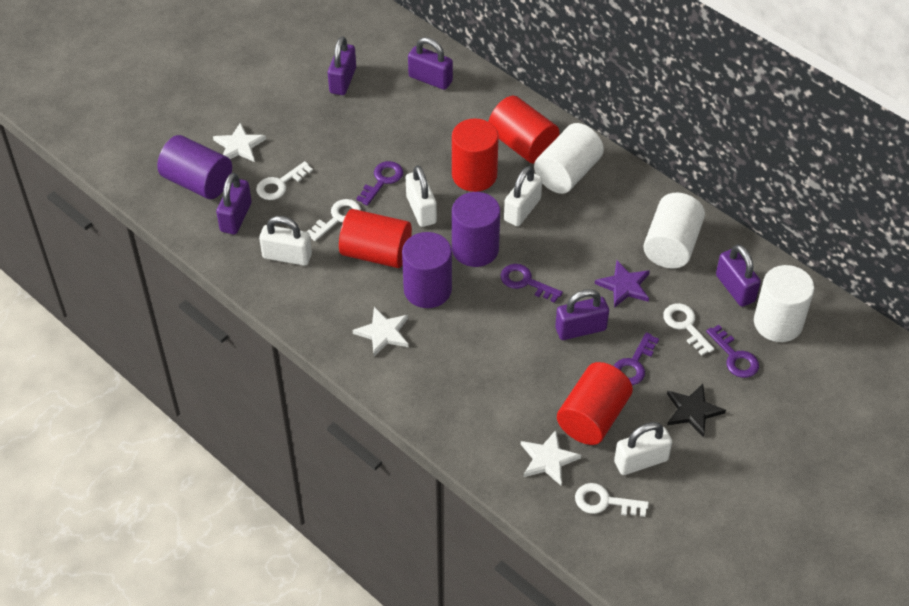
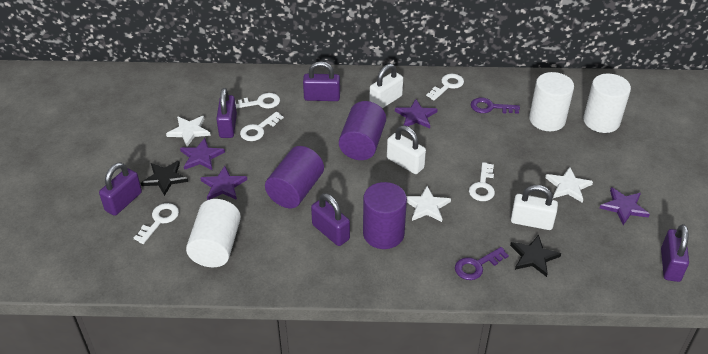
black star: [667,384,726,437] = 1 -> [141,161,188,196] [510,235,561,277] = 2
purple key: [356,161,403,206] [500,264,563,303] [614,332,659,385] [706,325,759,378] = 4 -> [455,247,509,280] [471,97,520,114] = 2
purple star: [595,261,650,308] = 1 -> [180,138,225,170] [201,166,247,200] [395,99,438,128] [600,187,650,225] = 4
red cylinder: [339,209,412,268] [452,118,499,192] [488,96,560,163] [557,362,633,445] = 4 -> none = 0
white key: [256,161,313,200] [307,199,361,241] [575,483,649,517] [663,303,715,356] = 4 -> [134,203,179,244] [235,93,280,108] [240,112,284,141] [426,74,464,101] [469,162,495,201] = 5
white padlock: [259,216,312,266] [406,165,437,227] [504,166,542,226] [614,422,672,475] = 4 -> [369,64,403,108] [387,125,426,174] [511,185,558,230] = 3

